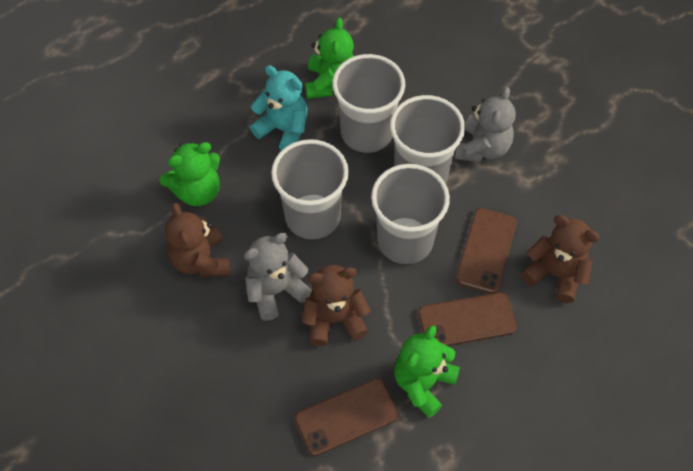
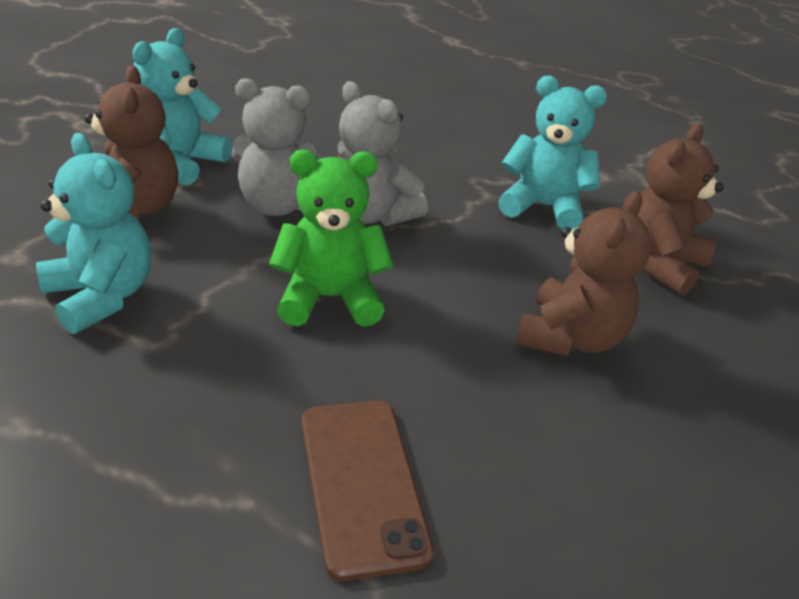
brown phone: [295,378,399,456] [418,292,517,346] [456,208,517,294] = 3 -> [302,400,434,581] = 1
green teddy bear: [160,142,220,206] [305,18,354,99] [394,325,460,418] = 3 -> [269,150,393,327] = 1
grey cup: [271,139,349,239] [332,54,405,153] [371,164,450,264] [390,95,465,183] = 4 -> none = 0
turquoise teddy bear: [250,65,307,151] = 1 -> [36,133,151,334] [132,28,232,186] [498,76,607,229] = 3

